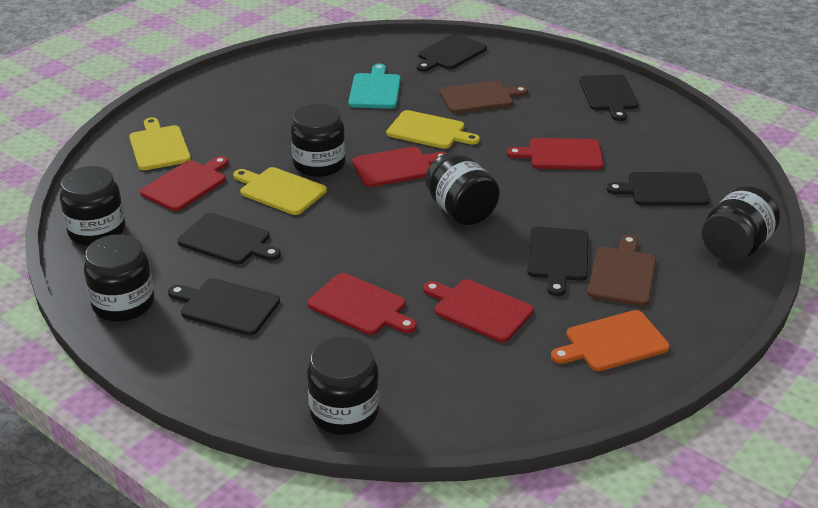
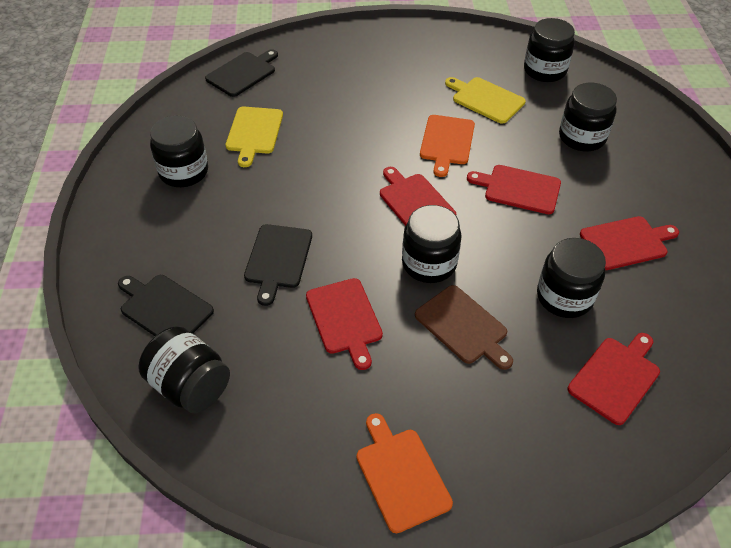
black cutting board: [168,278,280,335] [177,213,281,264] [417,34,487,72] [527,227,588,296] [579,74,639,121] [607,172,710,206] = 6 -> [118,275,214,336] [205,49,278,97] [244,224,312,306] = 3
brown cutting board: [440,81,528,113] [587,235,656,306] = 2 -> [415,285,513,370] = 1
orange cutting board: [551,310,670,371] = 1 -> [356,413,453,533] [420,115,475,177] = 2
turquoise cutting board: [348,64,401,109] = 1 -> none = 0
yellow cutting board: [129,117,191,170] [233,167,327,215] [386,110,480,149] = 3 -> [226,106,283,167] [445,77,526,124] = 2

